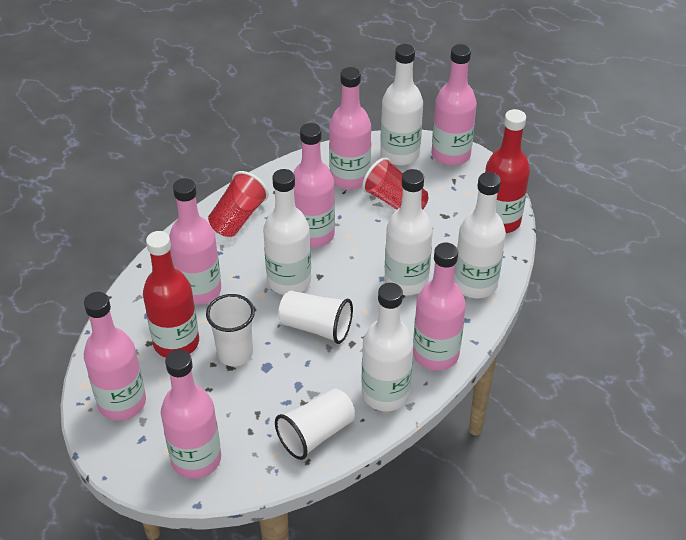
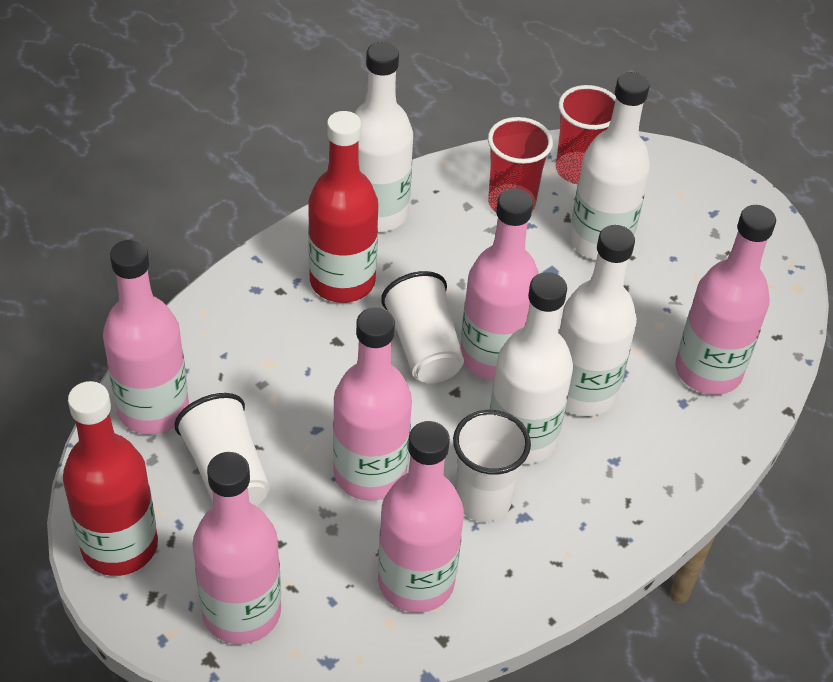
pink bottle: [84,292,146,421] [161,349,221,479] [169,178,221,305] [293,123,335,248] [329,67,371,190] [413,243,466,371] [432,44,477,166] = 7 -> [103,240,189,435] [193,452,281,644] [333,307,412,501] [378,421,464,613] [460,189,539,380] [676,205,776,395] = 6
white bottle: [263,169,311,295] [361,283,413,411] [380,44,423,165] [385,169,433,295] [454,172,506,298] = 5 -> [355,42,413,232] [490,272,573,464] [558,225,637,416] [569,72,650,260] = 4

